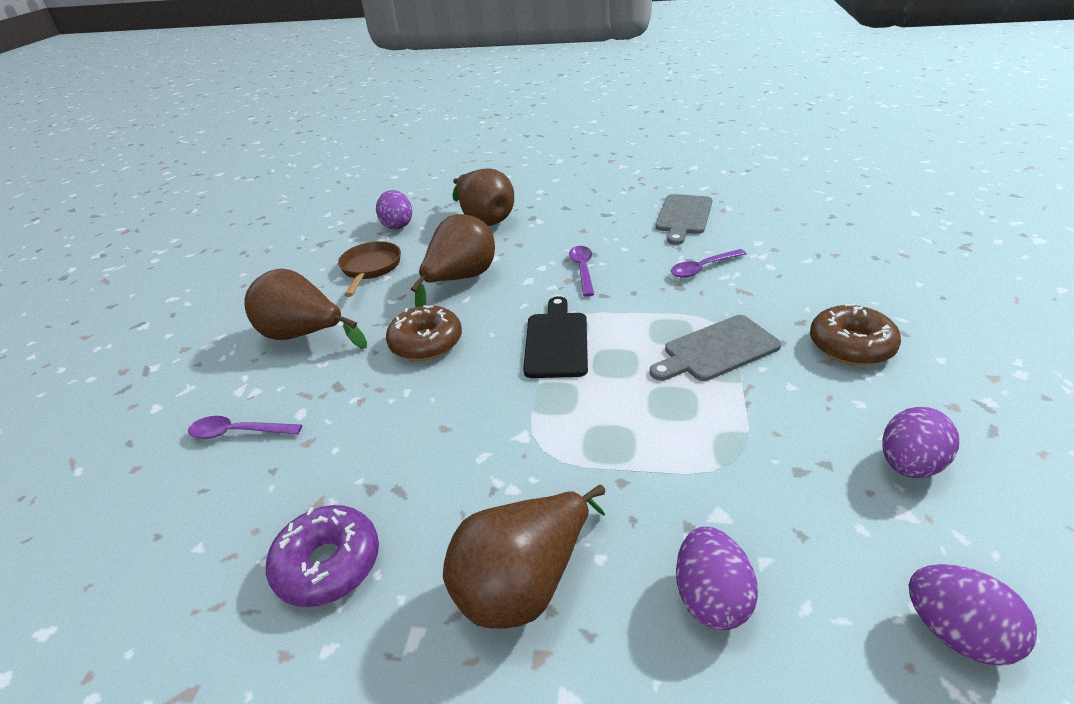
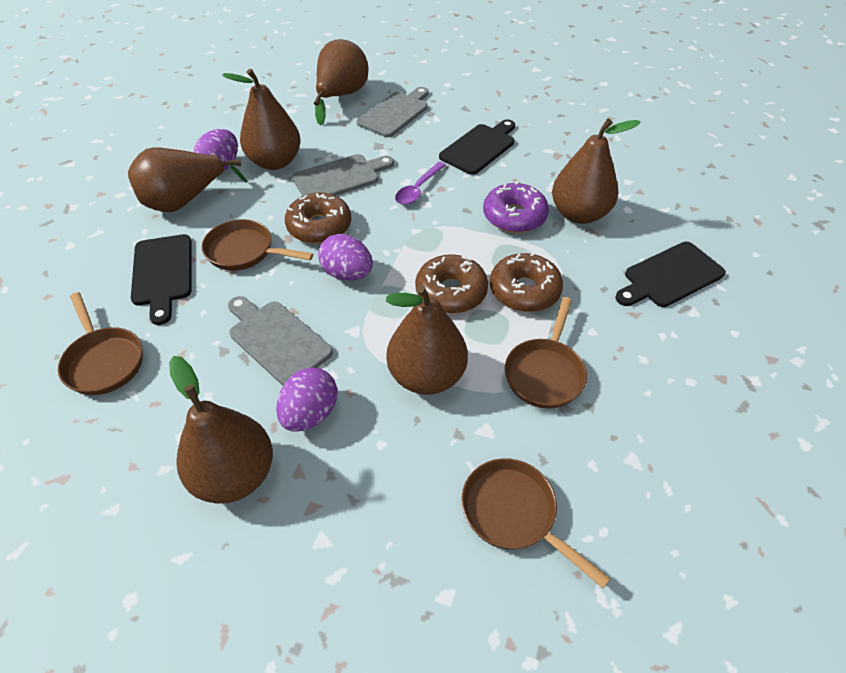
black cutting board: [523,296,588,378] = 1 -> [131,234,192,325] [439,119,515,175] [615,242,726,307] = 3
brown donut: [386,305,462,361] [810,303,901,365] = 2 -> [285,192,351,244] [415,254,488,314] [490,252,563,312] = 3
brown pan: [338,241,401,297] = 1 -> [58,292,143,395] [202,219,313,271] [461,458,610,588] [505,297,587,409] = 4
brown pear: [244,269,367,349] [411,214,495,307] [443,485,605,629] [452,169,514,226] = 4 -> [128,147,247,212] [169,356,273,504] [222,69,300,170] [314,39,368,126] [386,285,468,395] [552,119,641,224] = 6
grey cutting board: [650,315,781,381] [656,194,712,245] = 2 -> [228,296,333,385] [292,154,394,196] [356,87,429,137] = 3
purple egg: [376,190,412,230] [676,527,758,630] [882,407,959,478] [909,564,1037,666] = 4 -> [194,129,238,171] [276,367,338,432] [318,234,373,281] = 3
purple spoon: [188,416,302,439] [569,246,594,297] [671,249,747,278] = 3 -> [395,162,446,205] = 1

